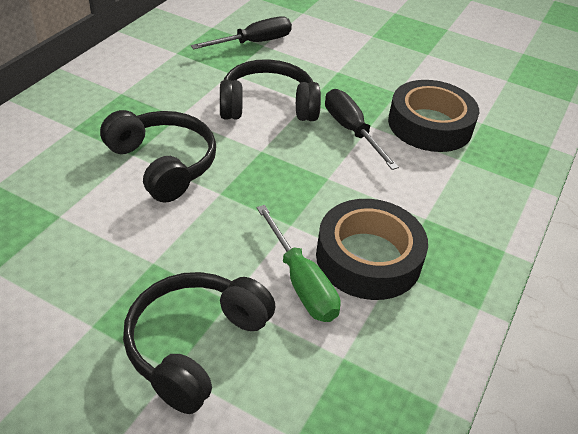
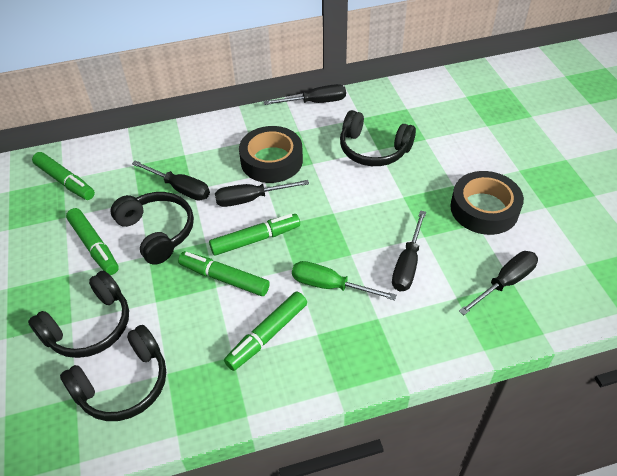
black headphones: [100,110,216,203] [123,272,275,414] [220,59,321,121] = 3 -> [28,271,129,358] [60,325,166,421] [111,192,194,265] [340,110,416,166] = 4
black screwdriver: [191,16,292,49] [325,89,399,170] = 2 -> [132,160,210,201] [215,180,309,207] [264,84,346,105] [392,210,426,291] [459,251,538,315] = 5
green marker: none = 0 -> [32,152,95,200] [66,208,119,275] [178,251,270,296] [209,214,300,256] [224,291,307,371] = 5

